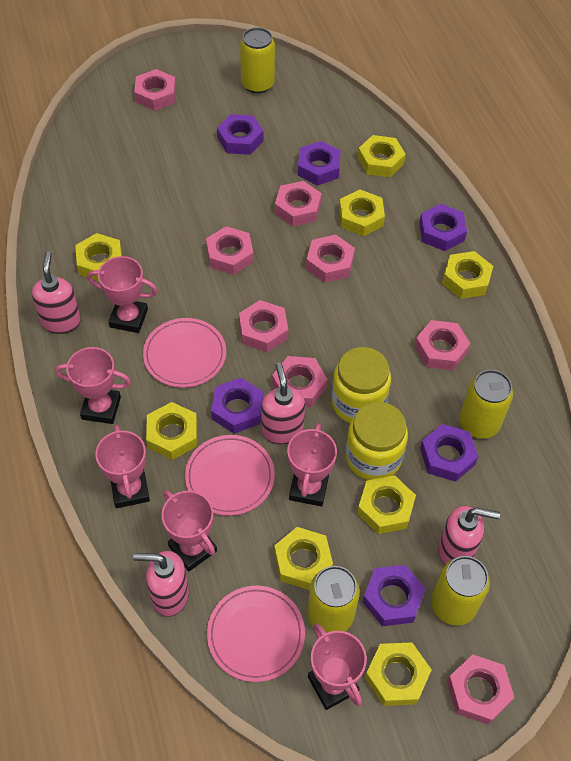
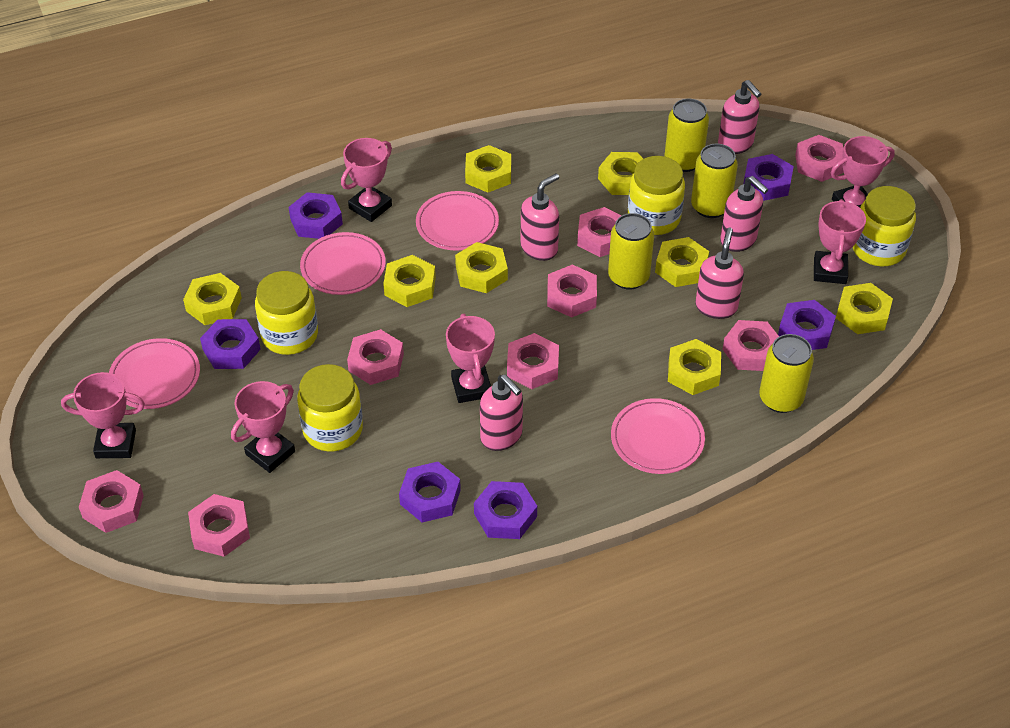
pink plate: [143,318,226,388] [185,435,275,516] [207,586,305,682] = 3 -> [109,338,200,409] [300,232,386,295] [416,191,499,251] [611,398,705,474] = 4
pink soap dispenser: [32,251,81,334] [133,551,189,617] [261,363,305,444] [438,506,500,565] = 4 -> [480,374,523,451] [520,174,559,261] [695,228,744,319] [718,80,761,154] [720,176,769,252] = 5
yellow jar: [331,347,391,423] [345,402,408,480] = 2 -> [255,271,318,355] [297,364,363,452] [628,156,685,235] [853,186,916,266] = 4

